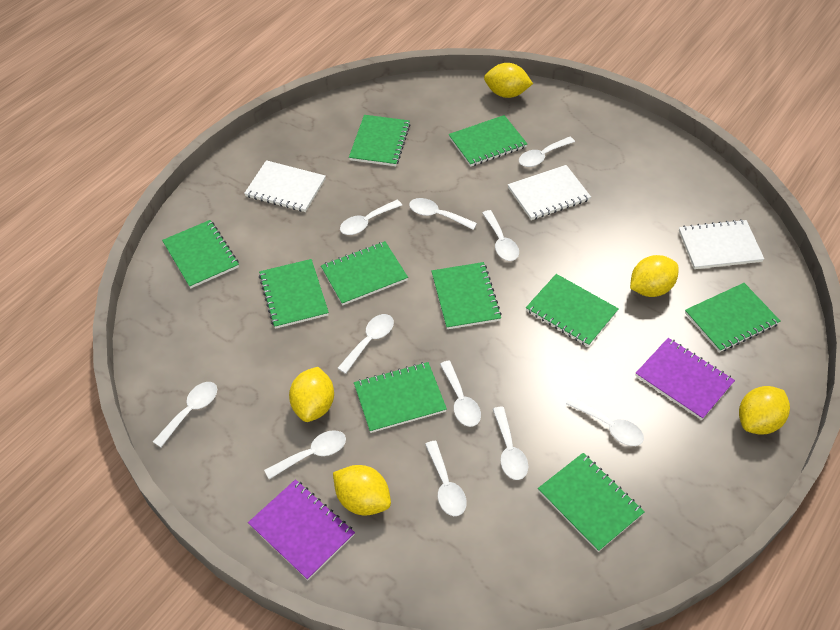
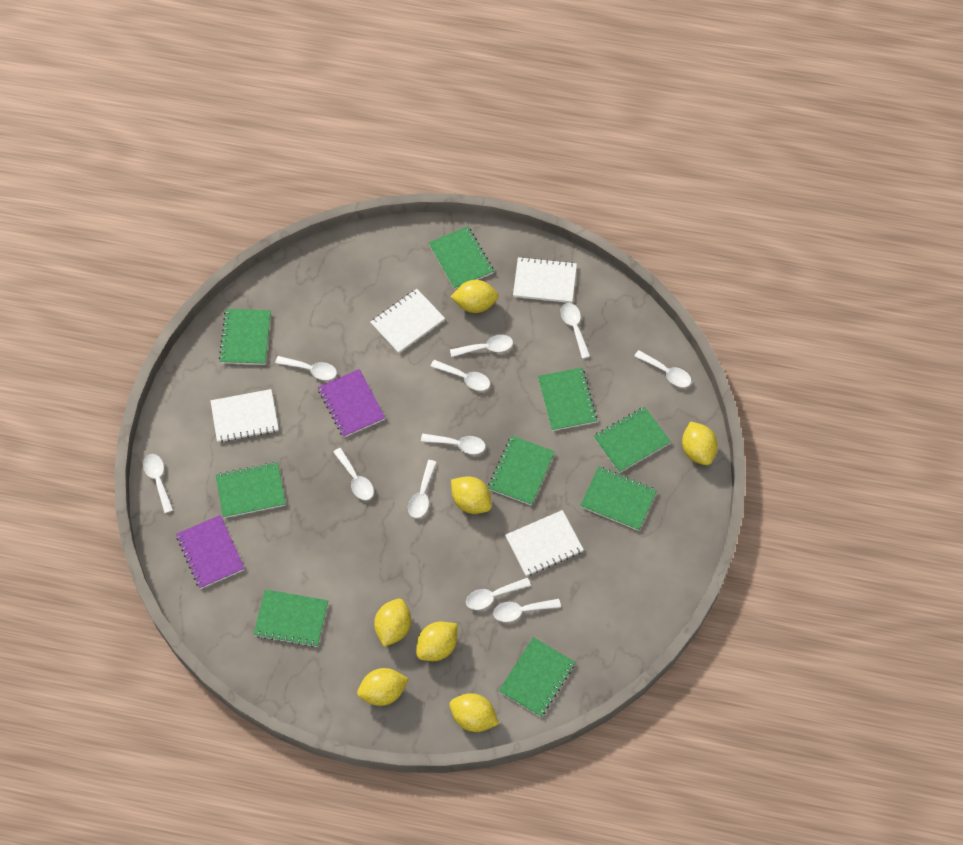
green notebook: [162,220,239,289] [259,259,329,329] [321,241,408,305] [349,115,410,166] [354,362,447,433] [431,262,502,329] [448,115,527,167] [526,274,619,347] [538,453,644,552] [685,283,780,352] = 10 -> [216,462,286,518] [219,309,271,365] [253,589,328,647] [429,226,494,290] [488,436,555,506] [499,637,575,717] [538,368,597,431] [580,466,657,531] [593,407,671,473] = 9
white notebook: [244,160,326,212] [508,165,591,220] [679,219,764,269] = 3 -> [210,389,279,443] [370,289,445,354] [505,510,584,576] [513,257,577,303] = 4
yellow lemon: [289,367,334,422] [333,465,391,515] [484,63,533,98] [630,255,679,297] [739,386,790,435] = 5 -> [357,668,409,706] [374,599,411,647] [416,621,458,661] [449,693,499,732] [451,280,499,313] [451,476,492,514] [682,421,718,465] = 7

